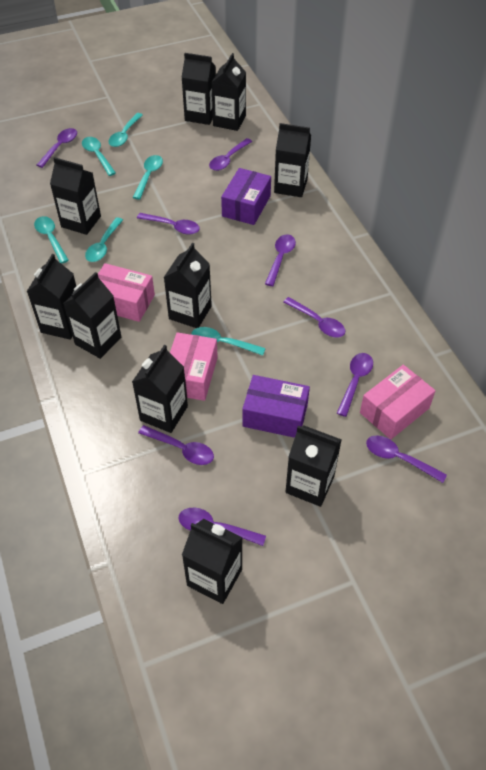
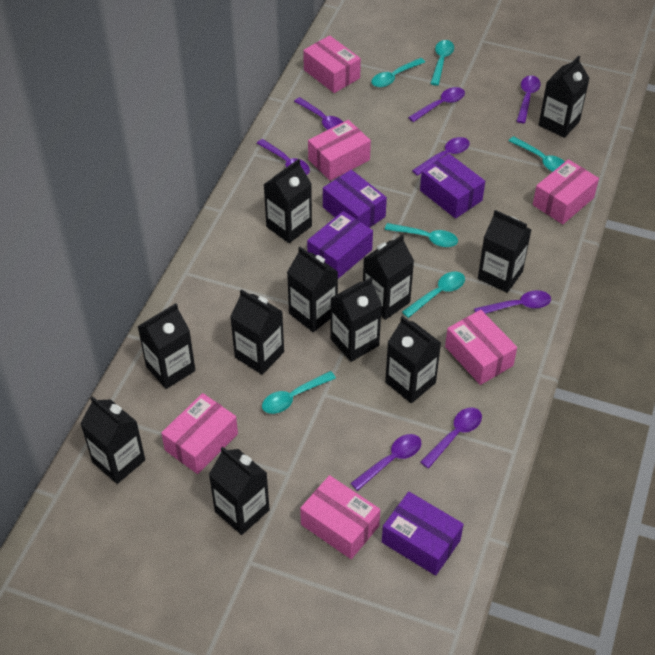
black carton: [27,254,76,340] [50,157,101,235] [63,272,121,359] [132,345,188,433] [164,243,212,328] [182,53,216,125] [182,519,243,604] [211,53,246,131] [274,123,311,197] [286,426,342,507] = 10 -> [80,396,145,484] [137,303,195,389] [209,447,270,535] [230,289,284,374] [263,159,312,243] [287,247,338,332] [330,277,382,362] [363,235,414,320] [385,316,441,403] [478,210,531,293] [539,56,590,138] = 11
pink box: [98,263,155,322] [170,332,218,401] [360,365,436,440] = 3 -> [161,393,238,474] [300,475,380,559] [303,35,361,93] [308,120,371,181] [445,310,517,385] [533,159,599,224] = 6
purple box: [221,168,271,225] [242,375,310,438] = 2 -> [307,211,373,279] [323,170,387,228] [382,492,464,576] [420,154,485,219] = 4
purple spoon: [37,128,77,168] [137,213,200,235] [138,425,214,465] [178,508,266,546] [209,138,252,171] [265,234,296,286] [283,297,345,338] [337,353,373,417] [366,435,447,483] = 9 -> [257,139,310,175] [294,97,343,130] [350,434,422,491] [408,87,465,122] [412,137,470,176] [420,407,482,468] [474,290,551,314] [517,75,541,123] = 8

